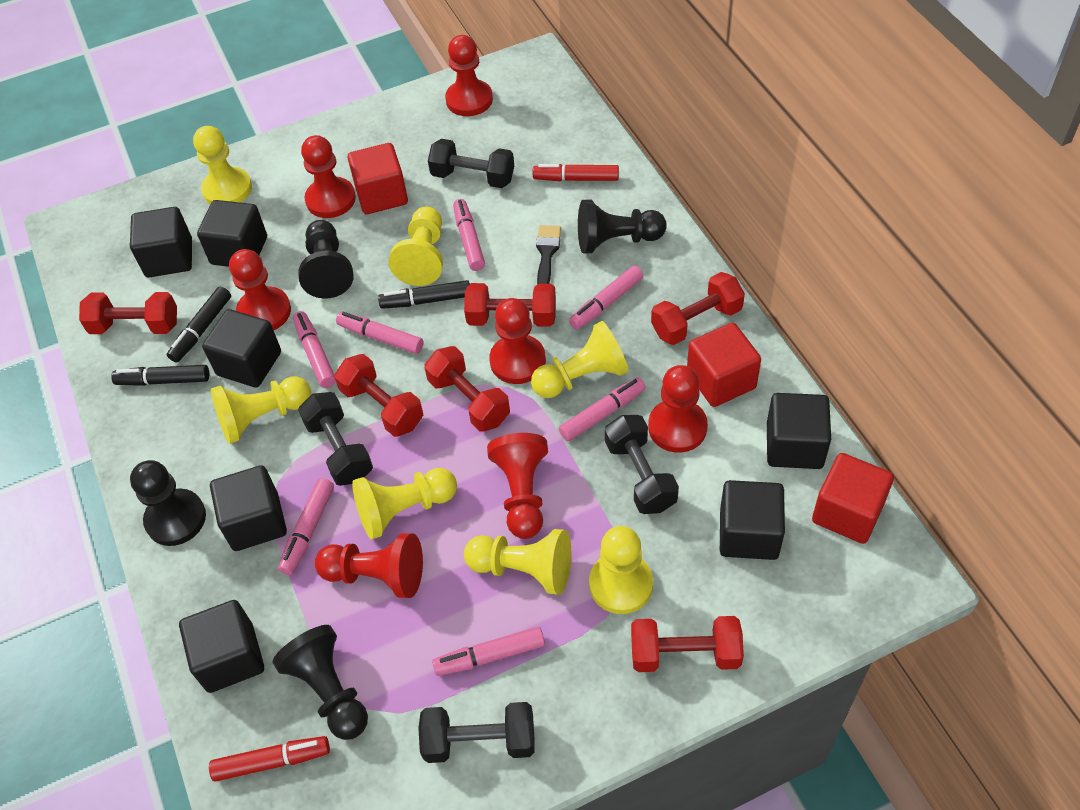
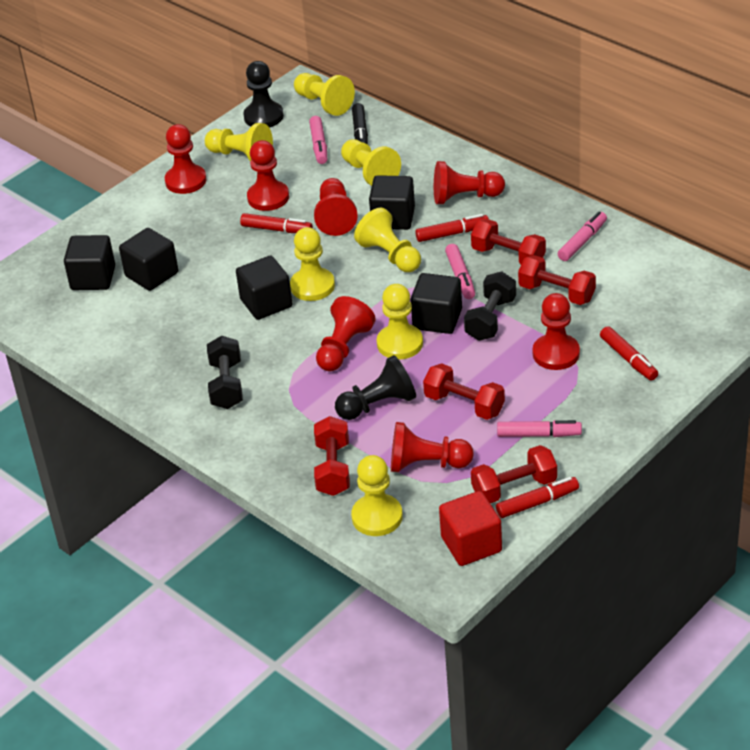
black brush: [536,225,561,284] = 1 -> none = 0
black cube: [130,207,192,277] [179,600,264,693] [197,200,267,267] [202,309,281,388] [210,465,287,551] [720,480,785,560] [767,393,831,469] = 7 -> [64,235,115,290] [119,228,178,291] [236,255,293,320] [369,175,415,230] [411,273,462,334] = 5
black dumbbell: [298,392,373,486] [418,702,534,763] [428,139,514,188] [605,415,679,514] = 4 -> [207,336,243,409] [464,272,516,341] = 2
black marker: [111,365,209,386] [167,286,231,363] [378,280,470,309] = 3 -> [352,103,368,145] = 1
black pawn: [130,460,206,546] [273,625,368,740] [298,220,353,299] [578,200,667,253] = 4 -> [243,61,284,127] [335,355,416,420] = 2
pink marker: [278,478,334,575] [293,311,336,388] [336,312,423,354] [432,627,545,676] [453,199,485,271] [559,377,646,441] [569,266,643,330] = 7 -> [309,116,327,164] [445,244,475,299] [497,420,582,437] [558,212,607,261] = 4
red cube: [348,143,408,214] [687,323,761,407] [812,453,894,544] = 3 -> [439,491,502,566] = 1
red dumbbell: [79,292,177,334] [334,354,423,437] [424,346,510,432] [464,283,556,327] [631,616,744,672] [651,272,745,345] = 6 -> [314,416,350,496] [423,363,505,420] [471,219,546,265] [471,445,557,503] [518,255,596,305] = 5
red marker: [209,736,330,782] [533,164,619,181] = 2 -> [240,213,313,233] [415,214,489,242] [496,477,579,518] [600,326,658,381] = 4

